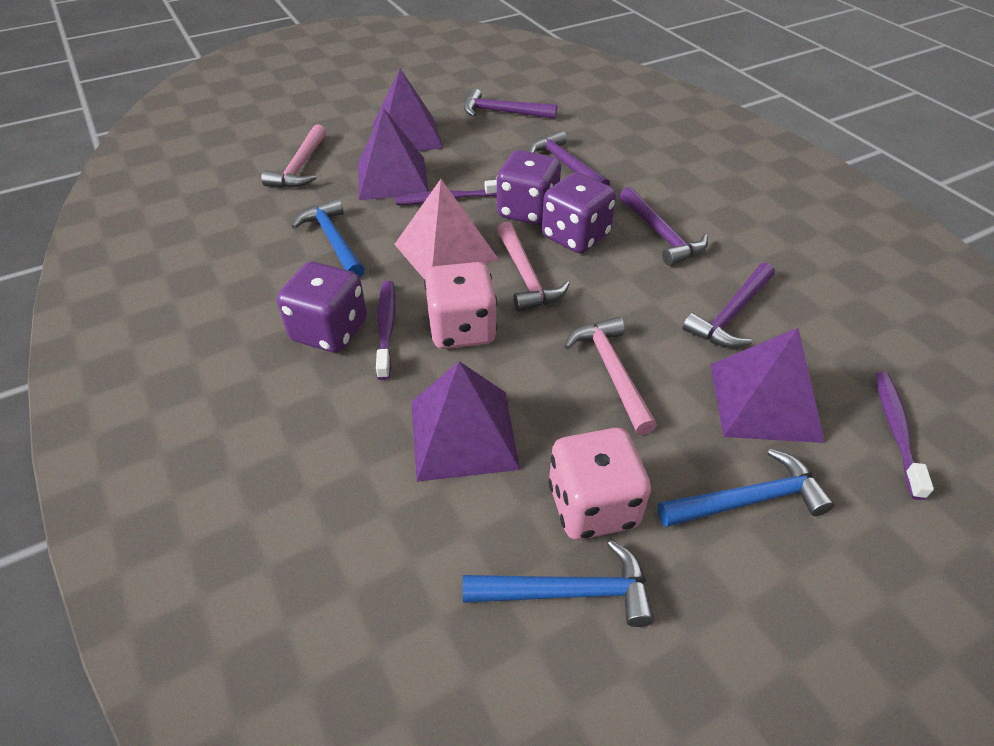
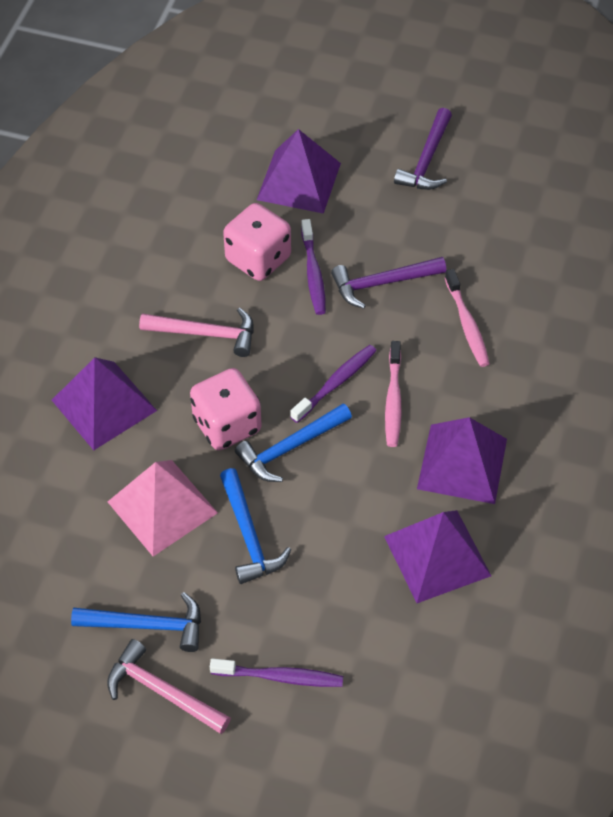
pink hammer: [261,124,326,188] [497,222,570,312] [564,317,657,435] = 3 -> [107,639,231,734] [139,308,254,357] = 2
pink toothbrush: none = 0 -> [385,341,402,447] [445,269,490,367] = 2
purple dice: [277,262,367,353] [497,150,561,225] [542,172,616,254] = 3 -> none = 0
purple hammer: [464,88,557,119] [529,130,610,186] [620,187,708,266] [682,263,775,348] = 4 -> [331,257,446,309] [394,108,452,190] = 2

